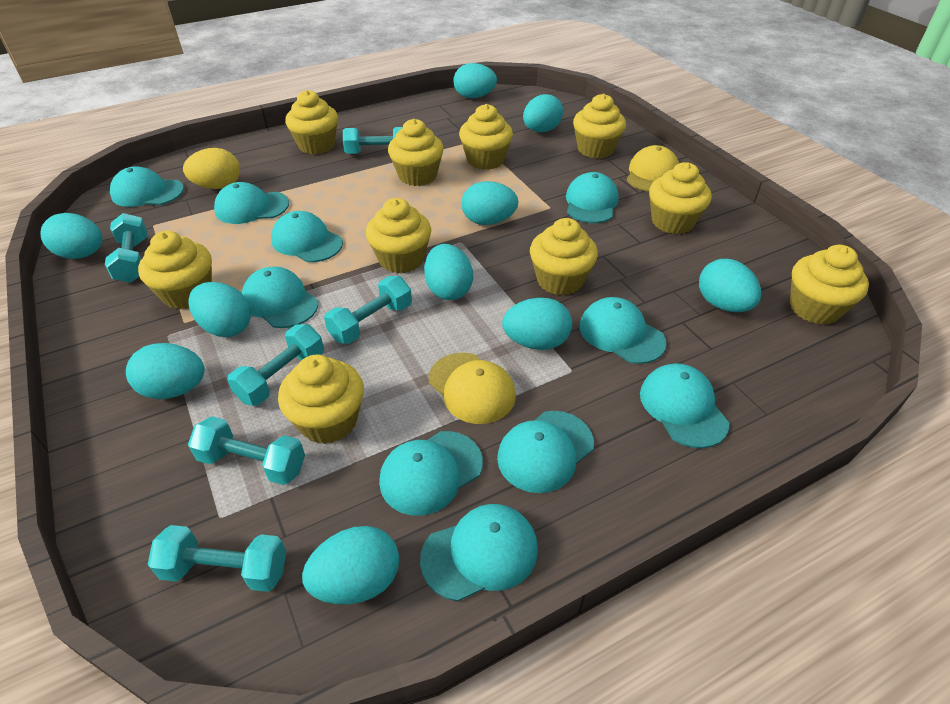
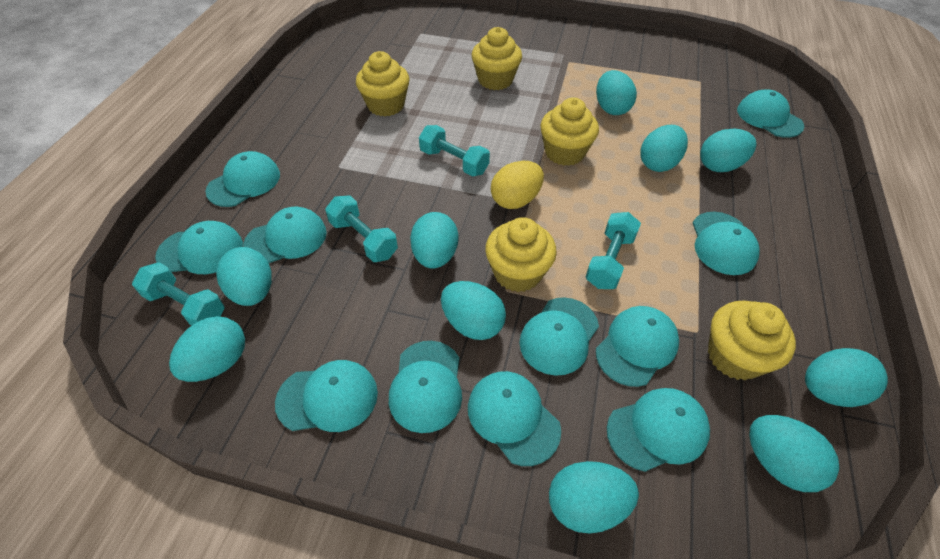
turquoise cap: [110,166,184,207] [214,182,289,224] [242,267,318,328] [271,211,343,262] [379,431,483,516] [420,504,538,601] [497,411,594,493] [566,172,619,223] [580,297,667,364] [640,363,729,448] = 10 -> [155,221,243,274] [205,151,280,207] [243,207,327,263] [275,360,378,432] [389,341,462,433] [468,371,561,466] [519,297,599,376] [596,306,679,387] [607,388,710,472] [693,212,760,275] [737,89,804,138] = 11
turquoise dumbbell: [105,213,148,283] [148,525,286,592] [188,416,305,485] [227,324,324,406] [324,276,412,344] [343,127,403,154] = 6 -> [132,262,225,326] [325,195,398,262] [419,125,490,177] [586,212,641,289] = 4
yellow cap: [429,353,516,424] [627,145,679,192] = 2 -> none = 0
yellow cupcake: [138,231,212,309] [278,354,364,444] [285,90,338,154] [366,198,431,273] [388,119,444,186] [459,104,513,170] [530,218,598,296] [573,94,626,158] [649,162,712,234] [790,245,869,325] = 10 -> [356,51,410,116] [472,27,522,90] [485,217,557,292] [540,97,599,166] [708,301,796,380] = 5

